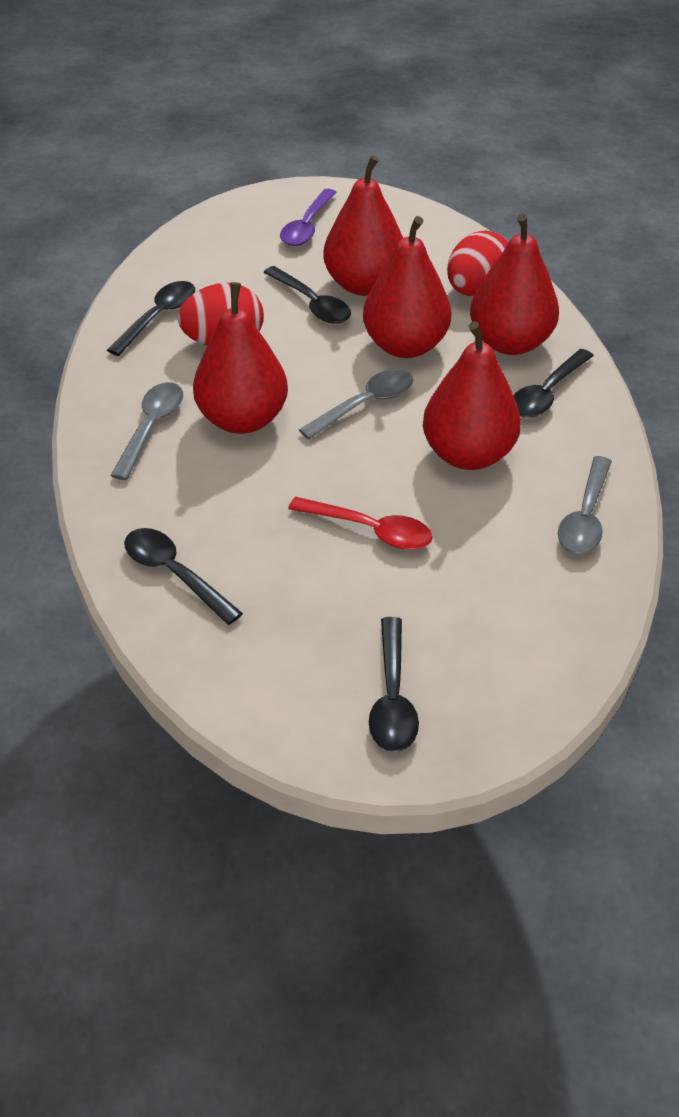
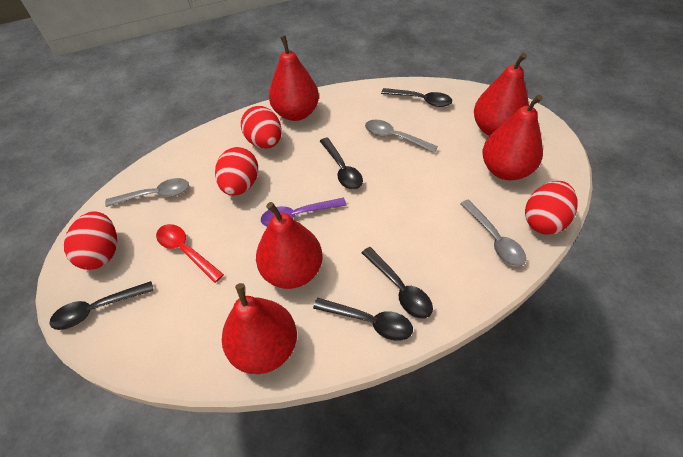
red egg: [178,283,264,346] [447,231,509,297] = 2 -> [64,212,117,270] [215,147,258,196] [241,106,282,149] [525,181,578,235] = 4

